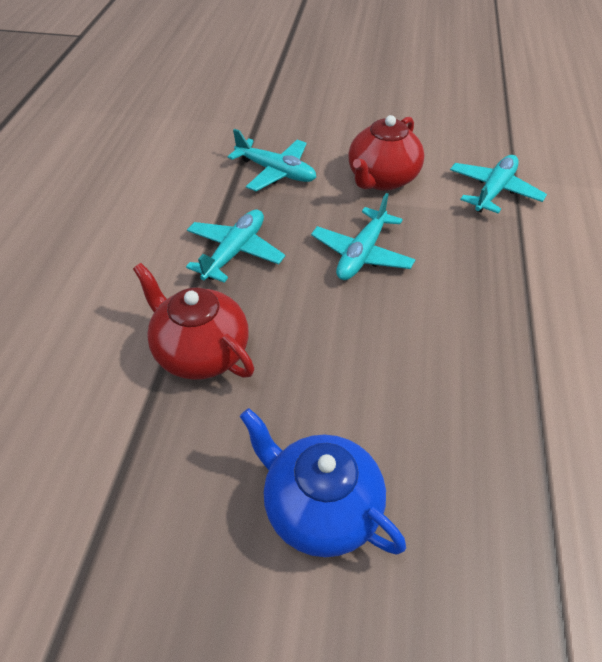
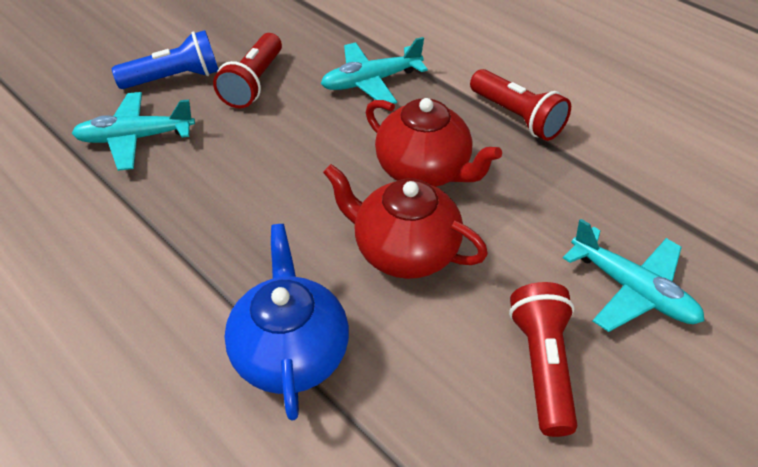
blue flashlight: none = 0 -> [112,30,218,89] = 1
red flashlight: none = 0 -> [213,33,282,108] [470,69,571,141] [509,282,577,437] = 3
turquoise plane: [186,209,285,282] [228,129,316,191] [311,193,416,280] [450,155,547,214] = 4 -> [72,92,195,171] [321,37,428,104] [563,219,704,332] = 3

